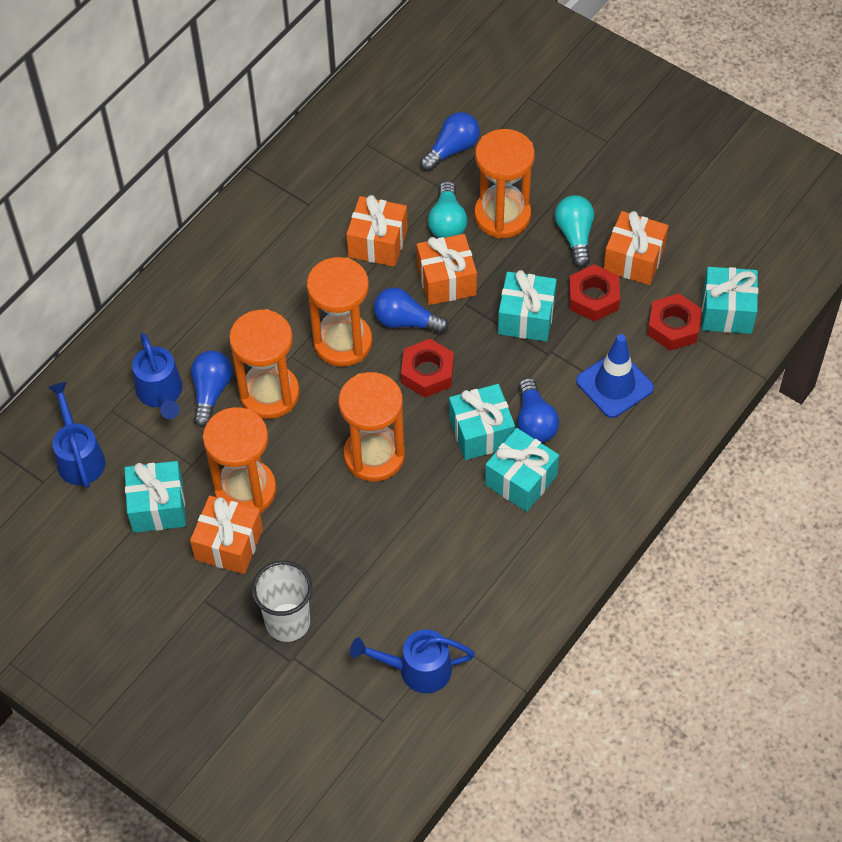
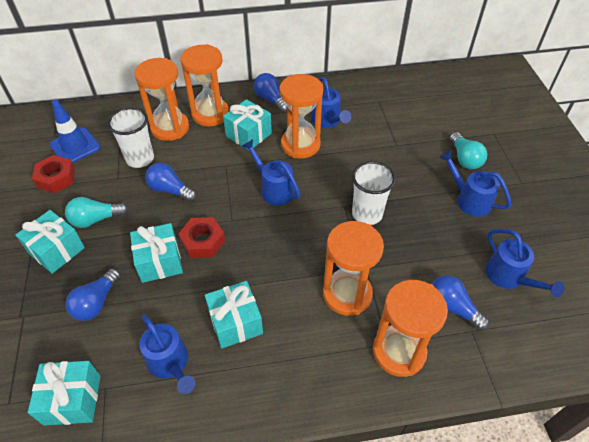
blue watering can: [48,382,105,488] [132,333,182,419] [350,629,475,693] = 3 -> [139,314,196,394] [242,139,300,206] [311,77,351,128] [439,150,511,217] [485,229,564,297] = 5
orange gift: [190,496,263,574] [346,195,408,267] [417,234,477,305] [604,211,668,285] = 4 -> none = 0
red nut: [401,339,454,397] [569,264,620,321] [647,293,702,351] = 3 -> [32,155,75,193] [178,217,225,258] = 2
white cup: [252,561,312,642] = 1 -> [107,107,154,168] [352,161,396,225] = 2

